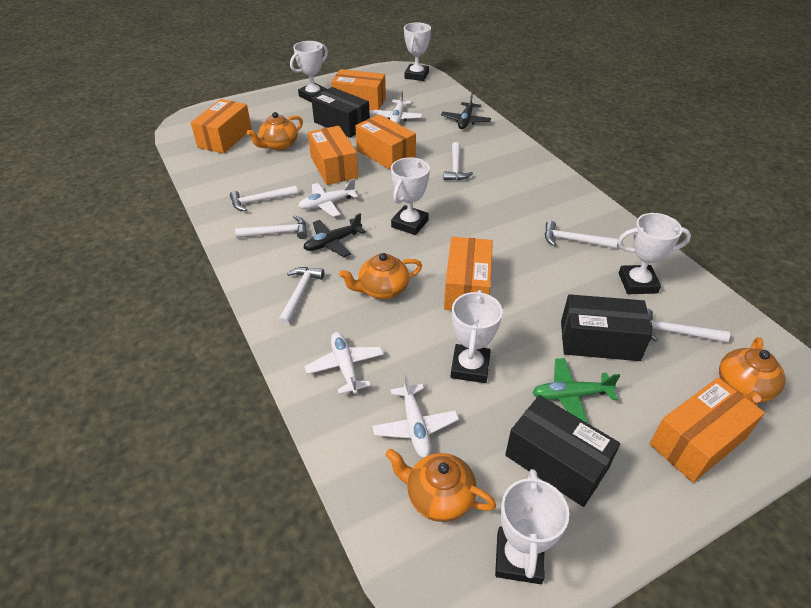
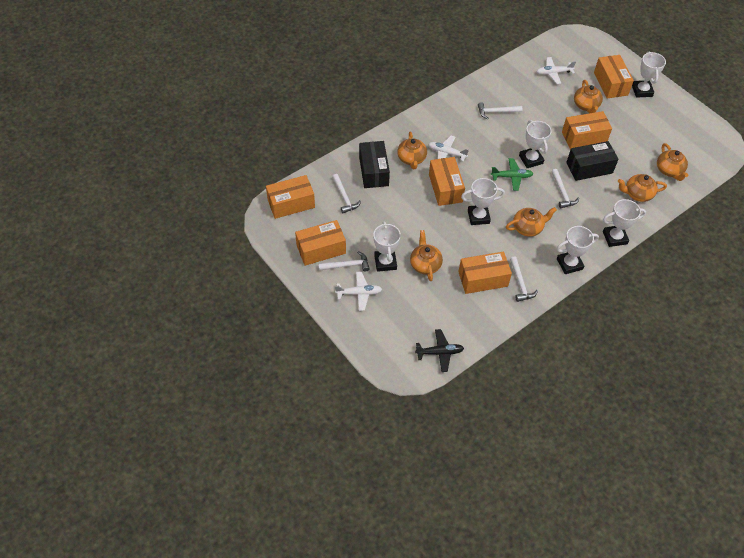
black box: [311,87,370,138] [505,395,620,507] [561,294,653,361] = 3 -> [359,141,390,188] [566,141,618,181] = 2
black plane: [304,213,366,257] [441,93,491,129] = 2 -> [415,329,464,372] = 1
orange teapot: [247,112,303,151] [339,253,422,299] [385,449,496,522] [719,337,786,405] = 4 -> [397,132,427,169] [410,230,443,281] [506,207,557,237] [574,80,603,113] [618,174,667,202] [657,143,688,181] = 6
white hammer: [230,185,298,211] [235,216,307,239] [278,267,324,326] [443,142,473,180] [545,221,618,249] [647,308,730,343] = 6 -> [318,251,370,272] [332,174,361,213] [478,102,522,119] [510,256,538,302] [551,169,579,208] = 5
white plane: [298,178,358,217] [305,332,384,394] [372,373,459,458] [373,90,423,124] = 4 -> [335,271,382,311] [428,136,469,162] [536,57,576,84] = 3

